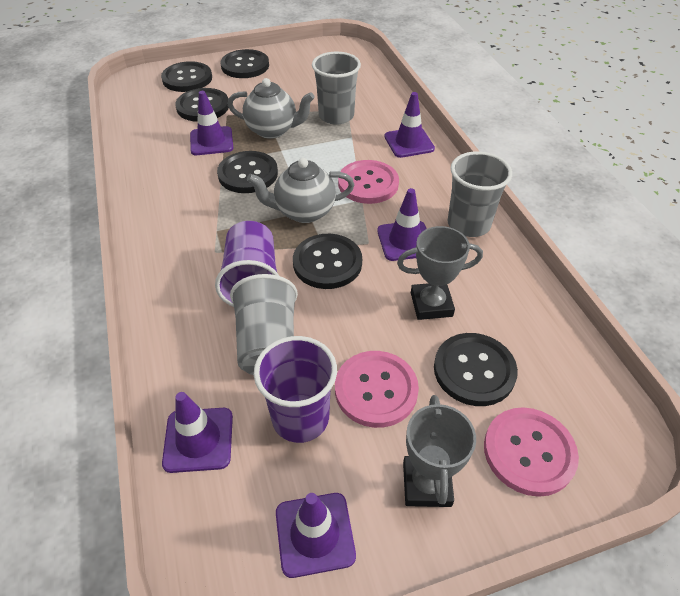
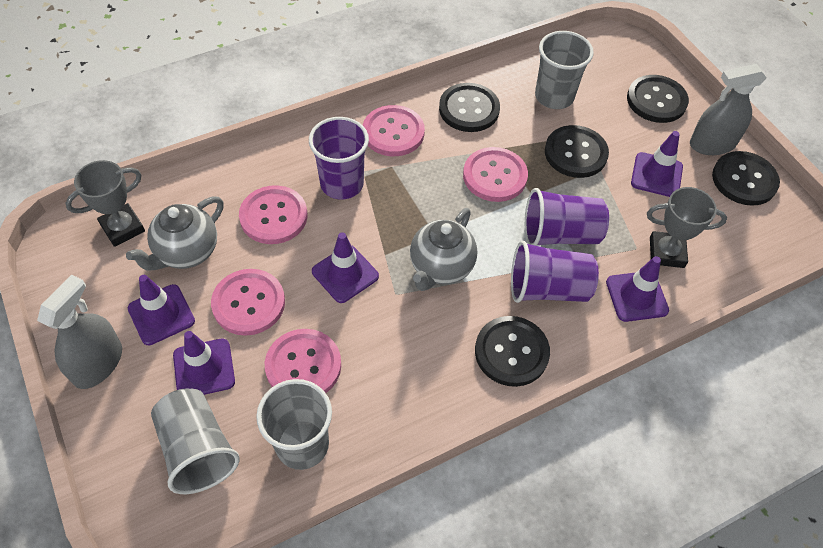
black button: [161,61,212,92] [175,88,229,122] [217,151,278,193] [221,49,269,78] [293,234,362,289] [434,333,518,406] = 6 -> [439,83,500,132] [475,316,550,387] [545,125,609,178] [627,75,689,123] [712,151,780,206] = 5
grey spray bottle: none = 0 -> [37,275,122,389] [690,64,767,155] = 2
pink button: [335,351,419,428] [338,160,399,204] [484,407,579,497] = 3 -> [211,269,285,336] [239,185,307,244] [265,329,341,393] [363,105,425,156] [463,147,528,202] = 5
purple cup: [215,221,279,307] [254,336,337,443] = 2 -> [309,117,369,200] [511,241,599,303] [525,188,609,246] = 3

